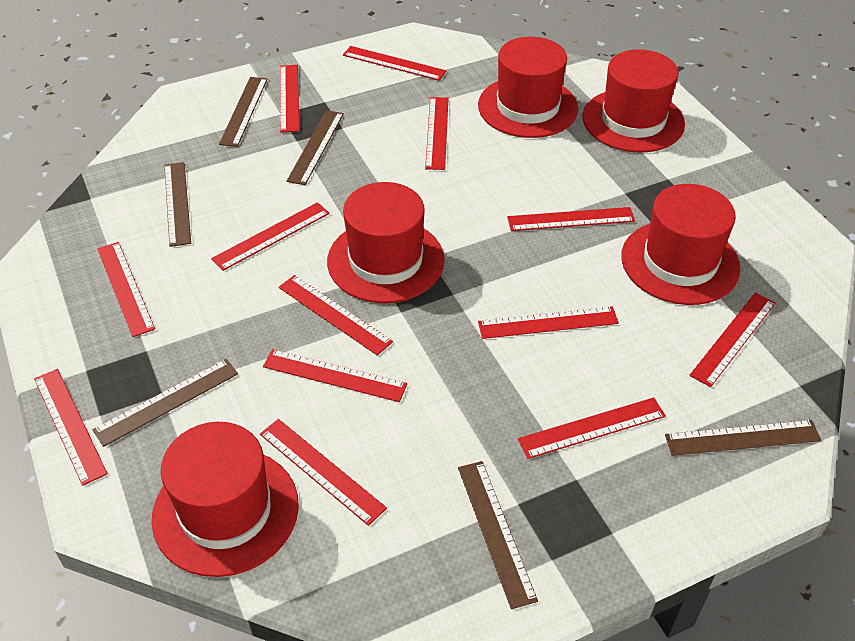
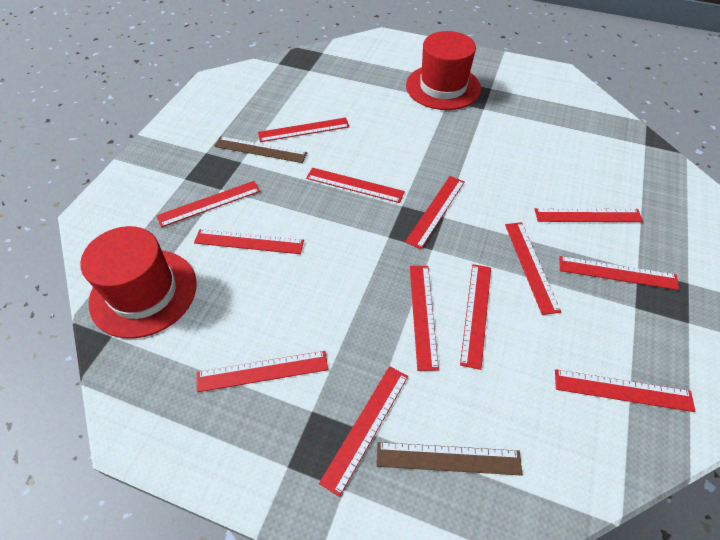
brown ruler: [93,359,238,447] [164,162,191,247] [219,77,268,147] [287,110,344,185] [458,461,538,609] [665,420,821,456] = 6 -> [214,136,307,163] [376,442,523,476] = 2
red hat: [152,422,299,577] [327,182,445,303] [478,37,578,138] [583,49,685,153] [621,184,740,305] = 5 -> [80,226,197,339] [406,31,481,110] = 2

